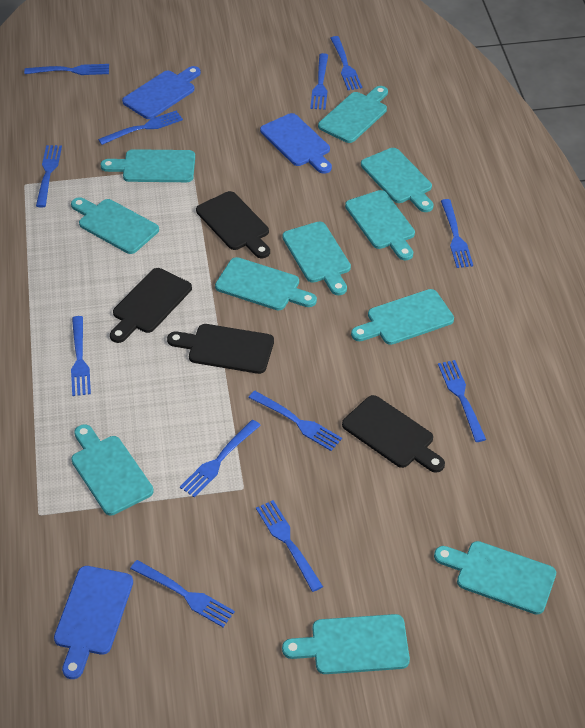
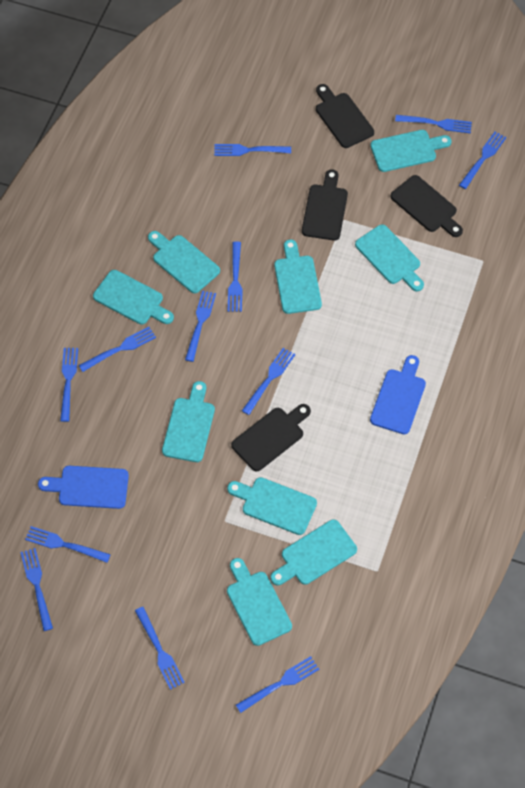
blue cutting board: [54,566,133,679] [122,66,201,119] [260,113,332,174] = 3 -> [38,466,129,509] [370,355,426,435] = 2
turquoise cutting board: [71,197,159,254] [71,424,154,515] [100,149,195,182] [215,257,317,311] [282,221,351,295] [282,614,410,674] [318,86,388,143] [345,190,415,260] [351,289,454,345] [361,148,434,212] [434,541,556,615] = 11 -> [93,270,174,324] [148,231,220,293] [162,381,215,462] [227,477,317,535] [227,558,292,646] [270,519,357,585] [274,240,322,314] [355,224,424,291] [370,130,452,172] = 9

